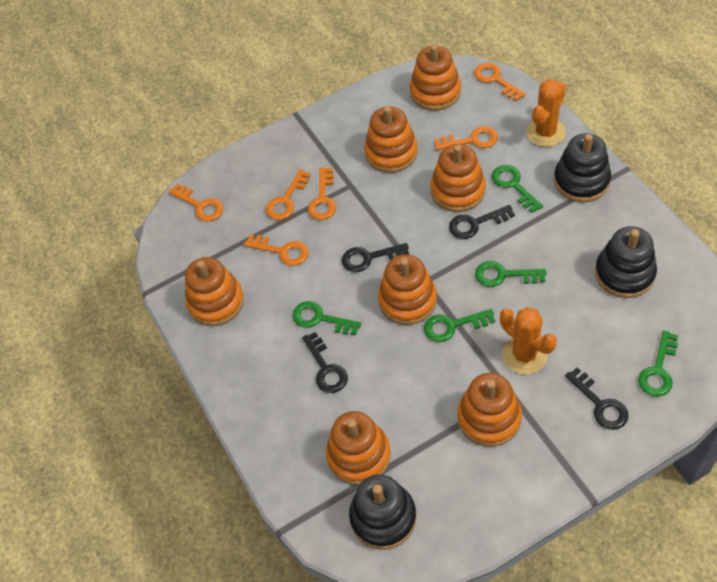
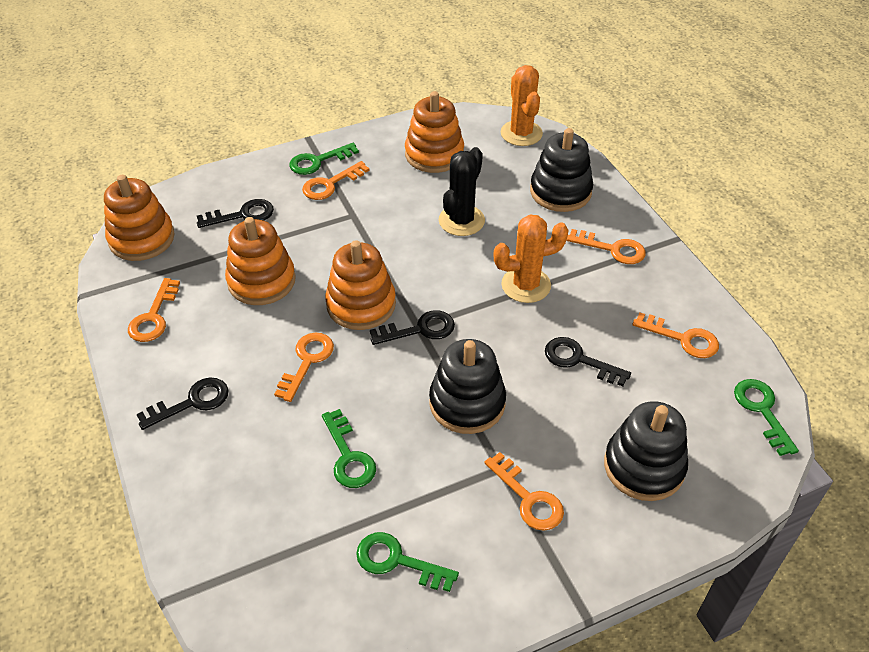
black cactus: none = 0 -> [439,147,485,236] = 1
green key: [293,301,361,335] [424,309,495,342] [475,261,546,287] [492,165,543,213] [638,331,678,397] = 5 -> [289,143,359,175] [322,409,376,488] [356,532,459,592] [734,379,799,456] = 4
orange stacking toy: [185,257,244,326] [326,411,391,485] [364,106,418,173] [378,254,437,325] [410,44,461,111] [430,144,486,212] [457,373,522,447] = 7 -> [104,175,175,261] [225,217,296,305] [325,240,396,330] [405,91,464,173] = 4

